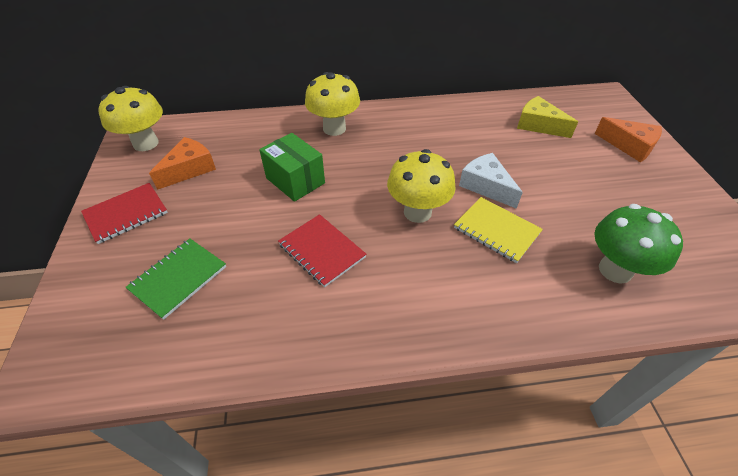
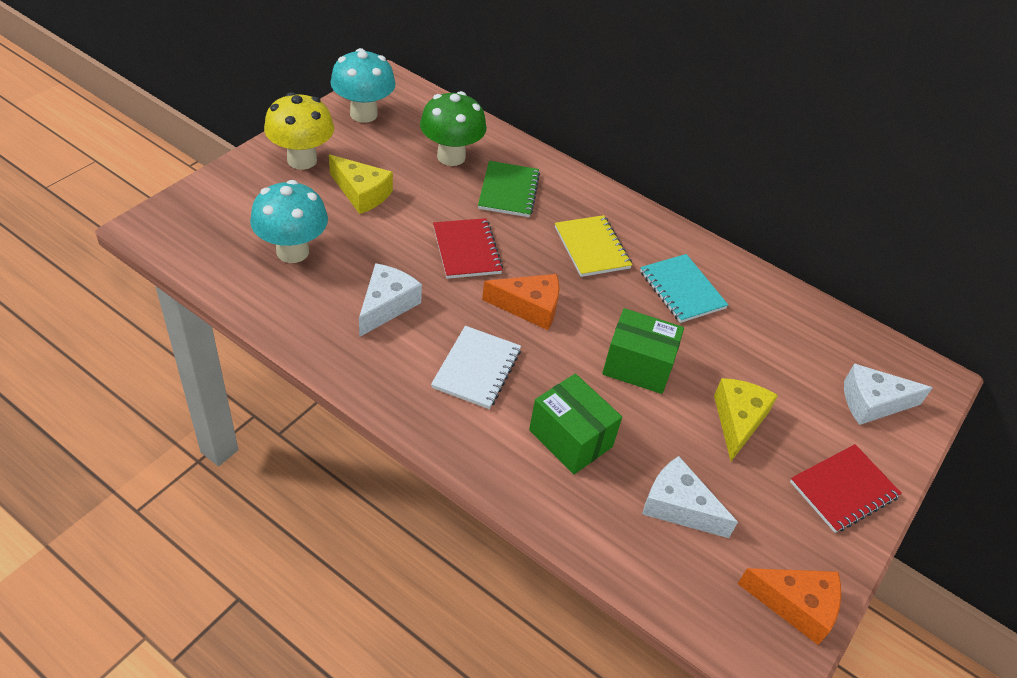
green box: [259,133,325,202] = 1 -> [529,374,622,474] [602,308,684,394] = 2
turquoise mushroom: none = 0 -> [250,180,328,263] [330,48,396,123] = 2
turquoise notebook: none = 0 -> [640,254,728,323] = 1
white cheese: [459,153,523,209] = 1 -> [359,263,422,337] [642,456,738,538] [844,364,933,425] = 3
white notebook: none = 0 -> [431,326,521,409] = 1
yellow cheese: [517,96,578,138] = 1 -> [329,155,393,214] [714,378,778,461] = 2
yellow mushroom: [98,86,163,151] [305,72,360,136] [387,149,456,223] = 3 -> [264,92,334,170] = 1

